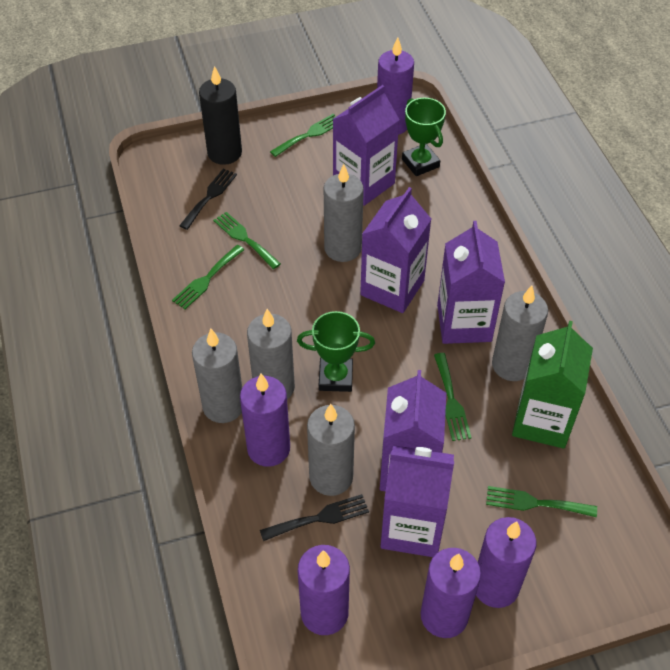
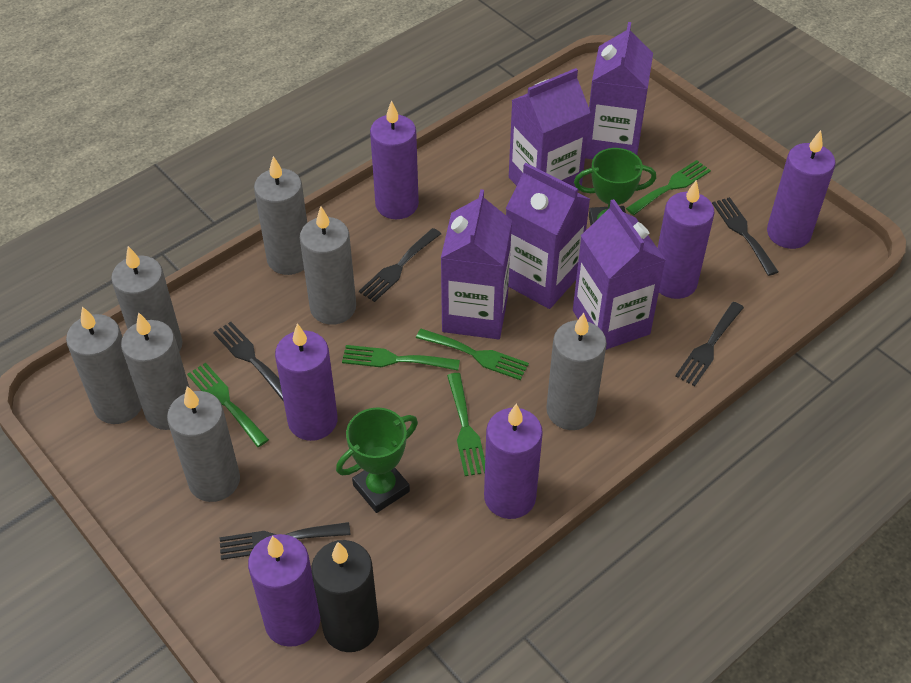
black fork: [179,169,237,230] [260,494,369,541] = 2 -> [213,322,283,400] [219,522,351,560] [359,228,441,302] [675,302,744,386] [712,197,779,276] = 5
green carton: [512,320,593,449] = 1 -> none = 0
grey candle: [192,329,242,423] [247,309,295,399] [307,404,355,496] [324,164,364,262] [492,285,548,381] = 5 -> [66,306,142,424] [111,246,183,352] [121,313,189,430] [167,386,240,502] [254,156,307,275] [300,207,356,325] [546,313,607,430] = 7
purple candle: [240,374,290,467] [298,545,350,635] [377,37,414,135] [421,548,481,638] [476,517,536,608] = 5 -> [248,534,320,647] [275,323,337,441] [370,100,419,219] [484,404,543,519] [658,180,714,299] [767,130,835,249] = 6

